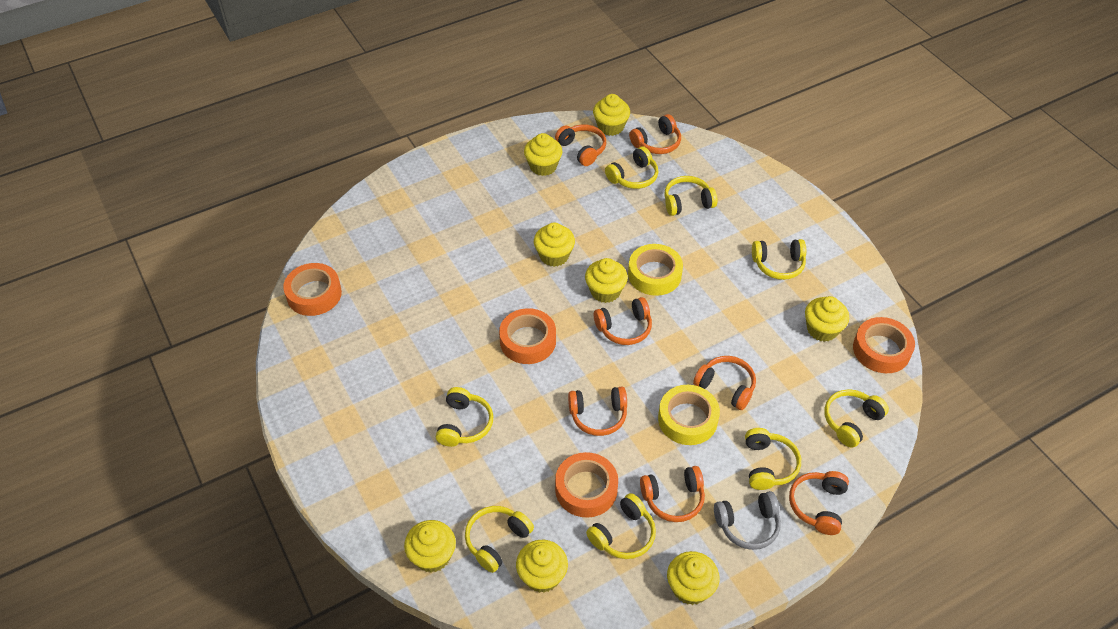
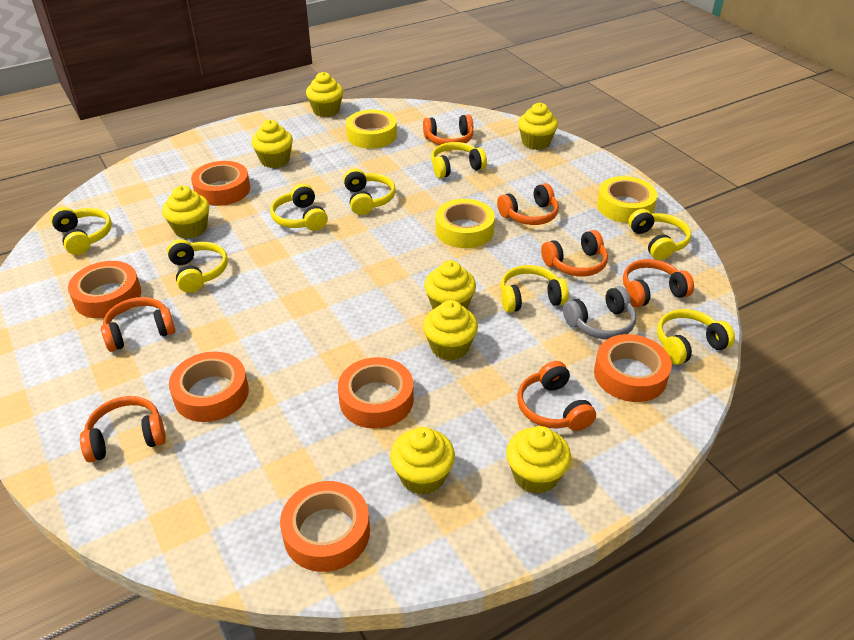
orange tape: [283,263,342,316] [499,308,556,364] [555,452,618,518] [853,317,915,373] = 4 -> [68,261,141,318] [169,351,249,422] [191,161,250,206] [280,481,370,572] [338,357,414,429] [594,334,672,402] = 6
yellow tape: [628,244,683,296] [658,385,720,445] = 2 -> [346,110,397,149] [435,199,495,248] [597,176,658,223] = 3

